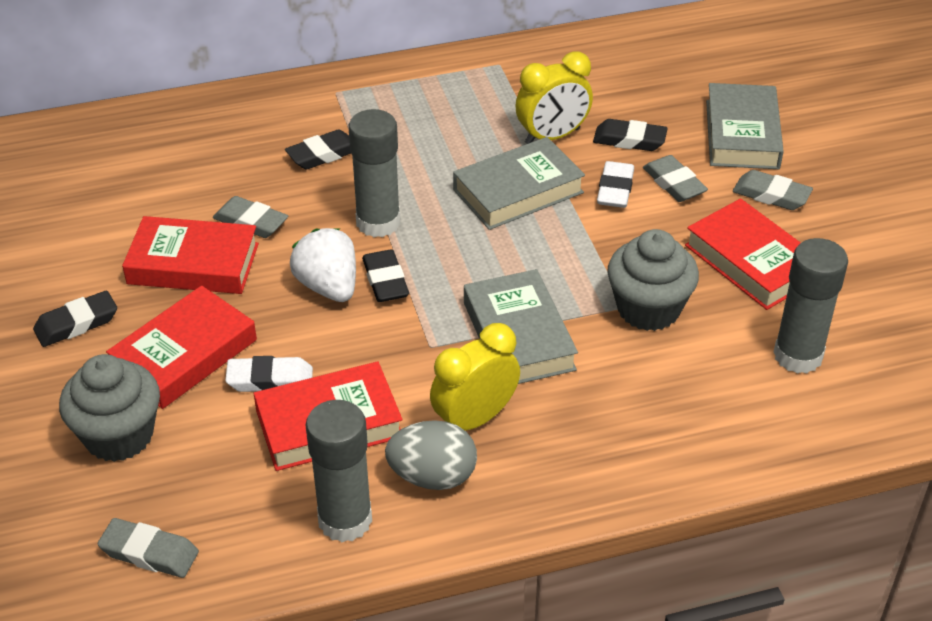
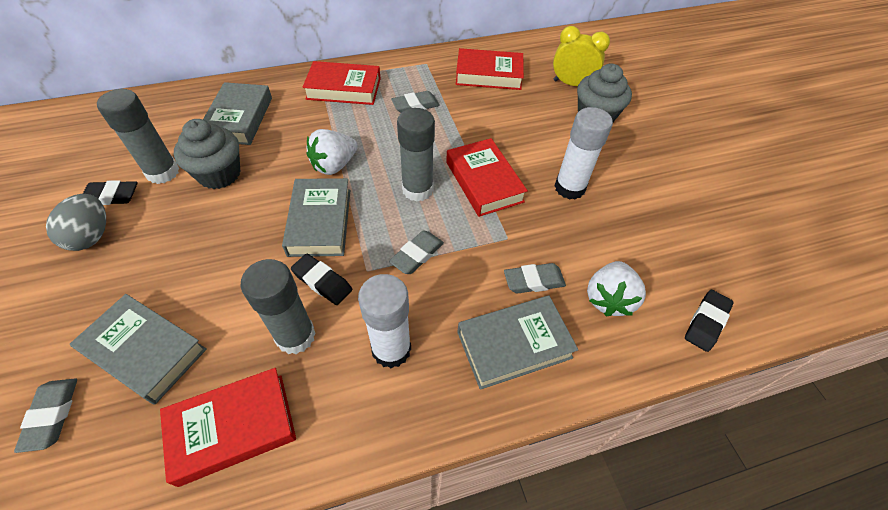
black eraser: [33,291,117,347] [285,129,351,169] [362,249,409,302] [593,119,668,151] = 4 -> [83,180,138,205] [291,254,352,305] [685,290,734,352] = 3
grey book: [453,137,585,230] [464,269,578,384] [706,83,784,169] = 3 -> [70,294,207,404] [203,82,272,145] [282,178,350,257] [457,295,578,390] = 4
white eraser: [225,356,313,392] [597,161,634,208] = 2 -> none = 0
white glue stick: none = 0 -> [358,274,411,368] [554,107,613,200] = 2
white strawberry: [290,228,356,302] = 1 -> [306,129,358,175] [587,261,646,316] = 2
yellow clock: [430,323,520,430] [515,51,593,144] = 2 -> [553,26,610,86] = 1

